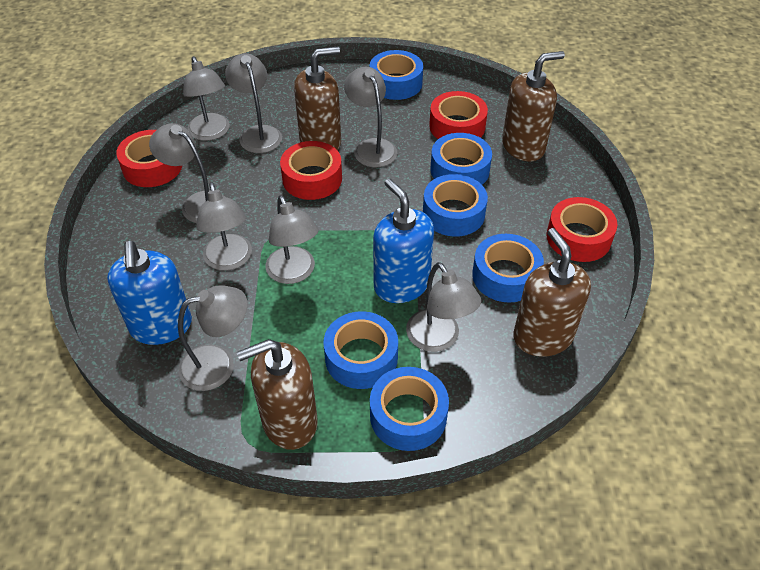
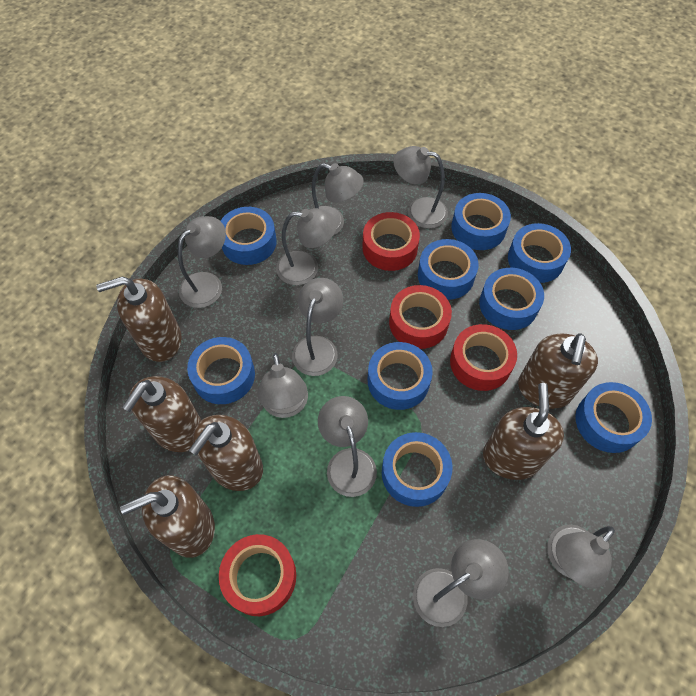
blue soap dispenser: [107,241,192,345] [373,179,434,303] = 2 -> none = 0
blue tape: [324,311,398,389] [370,50,423,100] [370,367,449,451] [423,174,488,237] [431,133,492,185] [472,234,544,303] = 6 -> [187,337,255,404] [221,207,277,265] [368,342,433,410] [382,432,453,507] [418,239,479,300] [451,193,511,250] [479,268,544,330] [508,223,571,283] [575,382,652,453] = 9
brown soap dispenser: [237,339,318,450] [294,47,341,151] [502,51,565,161] [513,228,591,357] = 4 -> [96,277,182,362] [120,476,215,558] [122,376,201,452] [189,415,263,491] [483,383,564,480] [518,333,598,409] = 6
grey lamp: [149,123,225,223] [178,285,248,391] [183,56,230,141] [196,182,252,271] [225,53,282,153] [265,195,318,284] [344,67,397,167] [406,262,481,352] = 8 -> [178,216,226,308] [258,353,308,418] [276,208,337,285] [292,278,343,376] [312,163,364,236] [318,396,377,497] [393,146,448,228] [413,539,509,627] [547,525,615,588] = 9

